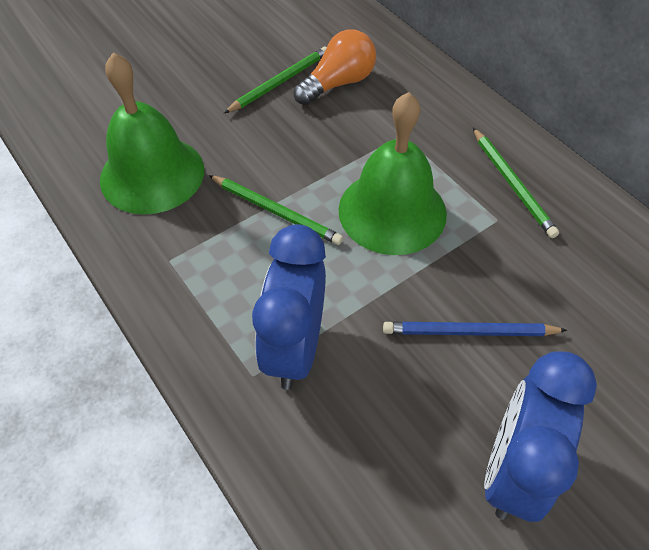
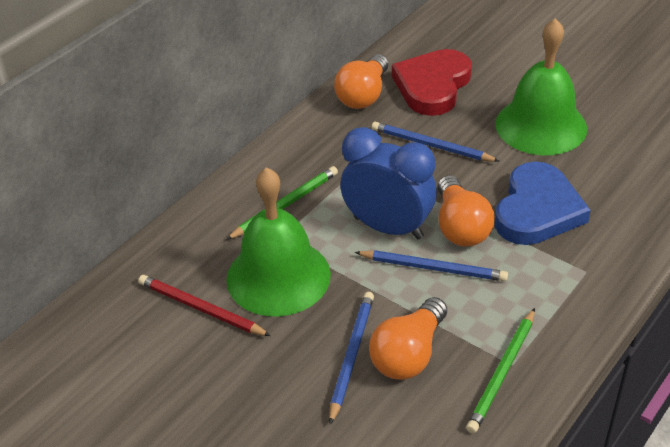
blue clock: [252,224,326,390] [484,351,597,522] = 2 -> [340,127,437,240] = 1
blue heart: none = 0 -> [495,162,591,245] = 1
blue pencil: [383,322,567,336] = 1 -> [329,292,374,425] [355,250,508,281] [372,122,499,162] = 3
green pencil: [208,175,343,245] [224,46,327,113] [473,128,559,238] = 3 -> [226,166,338,240] [466,308,535,433] = 2
orange light bulb: [294,29,376,105] = 1 -> [334,54,388,109] [369,297,447,380] [437,175,495,247] = 3
red heart: none = 0 -> [392,49,472,116] = 1
red pencil: none = 0 -> [138,275,271,336] = 1

